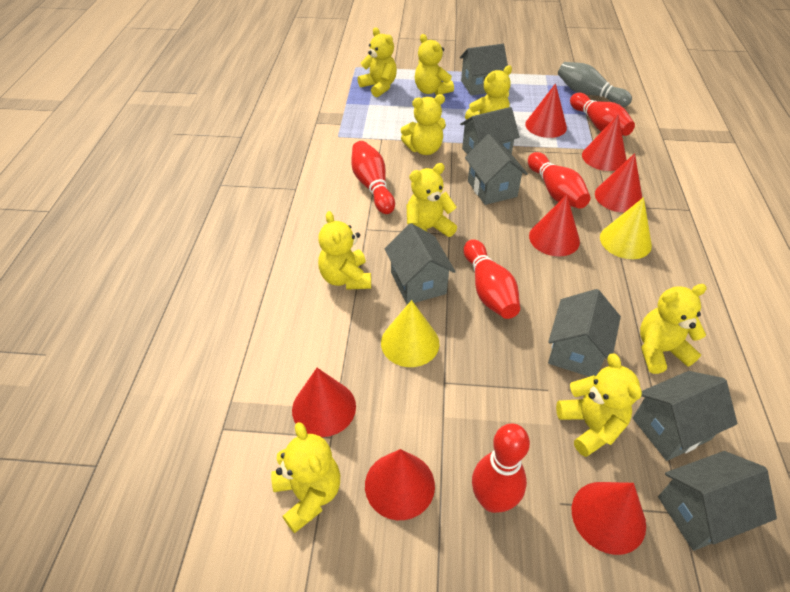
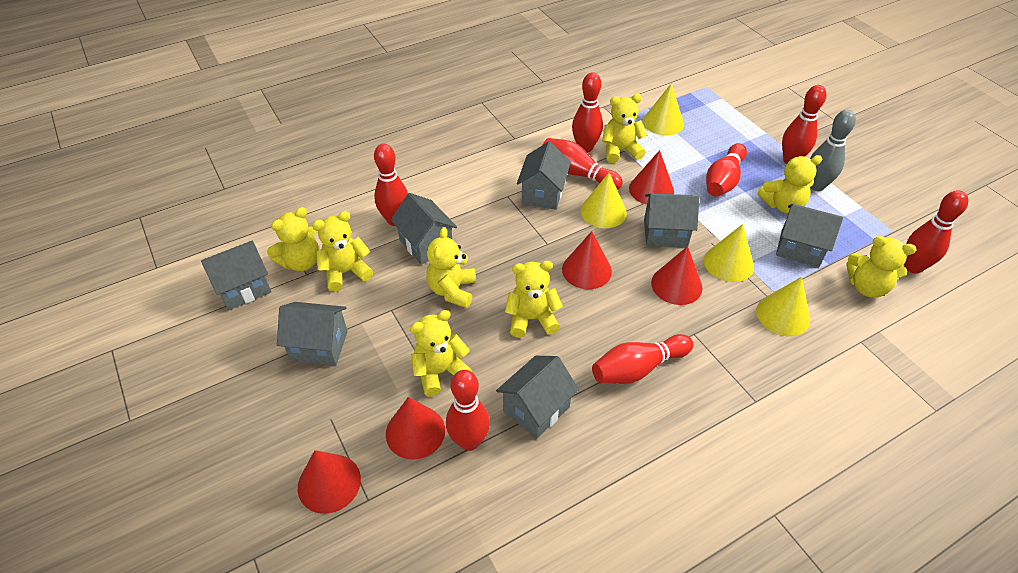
red bowling pin: [351,141,395,214] [464,240,520,319] [472,423,530,513] [528,152,591,209] [570,93,635,136] = 5 -> [374,144,408,226] [446,370,490,451] [543,138,623,190] [572,72,603,153] [592,334,693,384] [706,143,747,197] [782,85,826,164] [904,190,968,273] = 8
red cone: [292,368,356,437] [365,449,435,520] [525,83,567,138] [529,195,580,257] [572,482,646,555] [582,115,627,171] [595,153,642,213] = 7 -> [298,450,361,514] [386,397,445,460] [562,231,612,289] [629,150,674,205] [651,246,703,305] = 5
yellow cone: [381,300,439,367] [600,197,652,259] = 2 -> [580,173,627,228] [643,83,684,135] [704,224,754,282] [756,277,810,337] = 4
yellow teddy bear: [271,422,340,533] [318,211,371,290] [358,28,397,97] [401,94,446,155] [407,163,457,237] [415,34,454,95] [465,65,512,120] [556,353,642,457] [640,284,707,374] = 9 -> [267,207,319,271] [312,211,373,292] [410,310,472,397] [426,227,476,308] [505,261,563,338] [602,94,648,163] [757,155,822,213] [847,236,916,297] = 8

